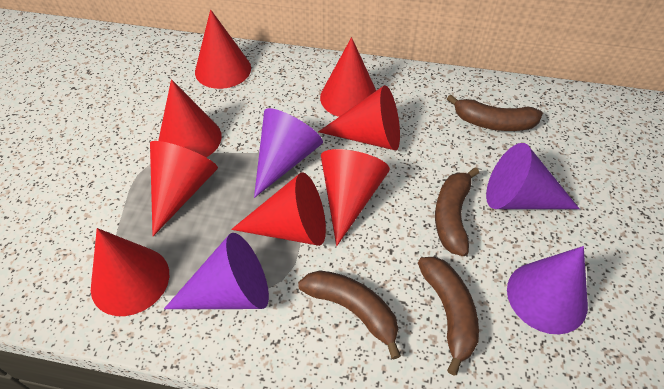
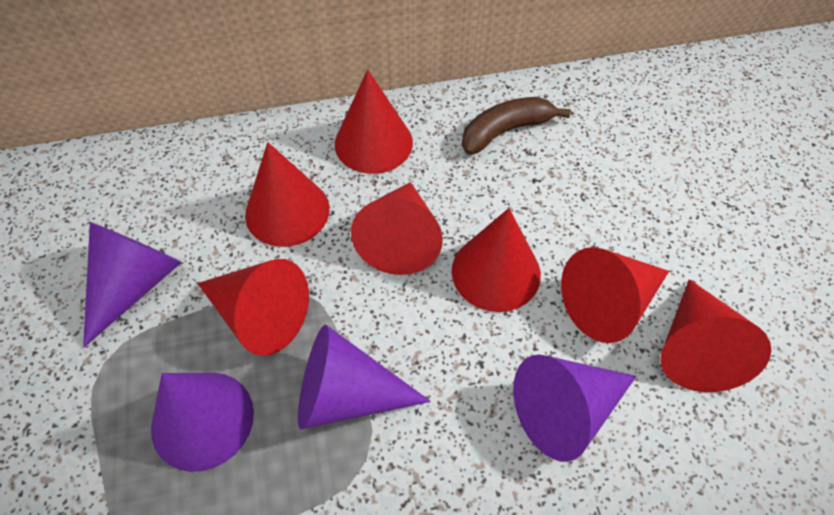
brown banana: [298,270,401,360] [418,257,479,375] [435,167,479,256] [447,95,543,131] = 4 -> [462,97,571,155] = 1
red cone: [91,228,169,316] [150,141,218,236] [158,79,222,157] [195,9,251,89] [231,173,326,246] [318,85,400,151] [320,37,376,117] [321,149,390,246] = 8 -> [197,259,309,356] [245,142,329,247] [335,70,413,174] [351,182,443,275] [452,208,541,312] [561,247,669,343] [660,279,771,392] = 7

